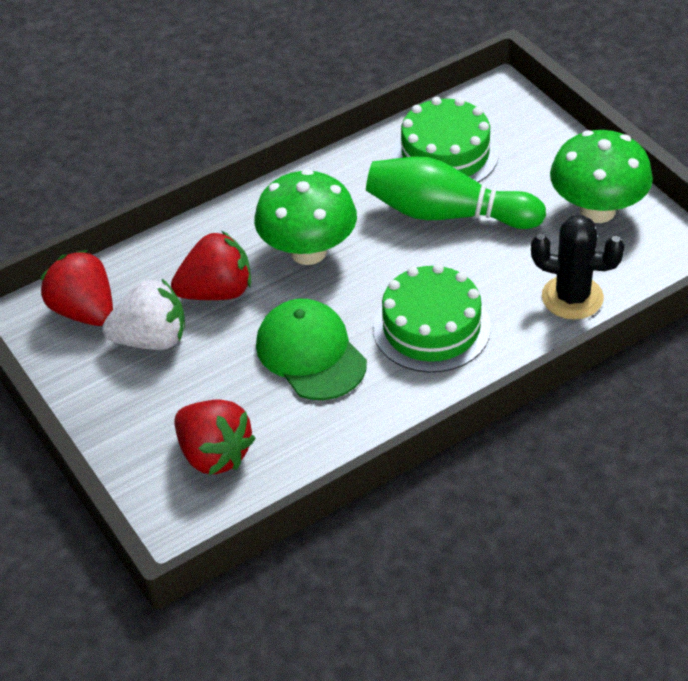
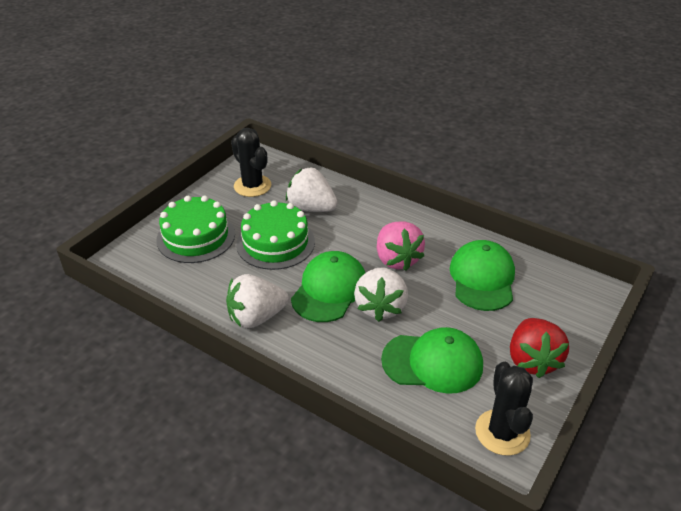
black cactus: [531,215,625,320] = 1 -> [231,128,271,197] [475,362,533,456] = 2
green bowling pin: [366,156,546,229] = 1 -> none = 0
green cap: [256,299,367,400] = 1 -> [291,251,365,322] [381,327,483,394] [450,240,515,311] = 3
green mushroom: [254,169,357,265] [550,130,653,223] = 2 -> none = 0
pink strawberry: none = 0 -> [377,221,425,271] = 1
red strawberry: [40,250,113,326] [171,230,251,300] [174,399,256,475] = 3 -> [510,318,569,378] = 1
white strawberry: [102,279,185,350] = 1 -> [226,274,289,328] [286,168,338,212] [354,267,408,322] = 3

